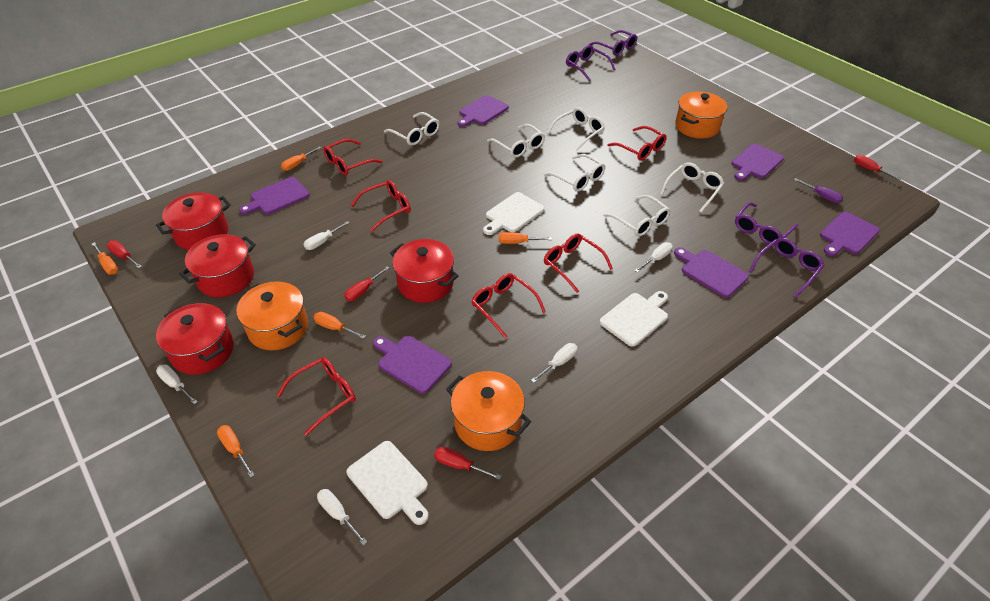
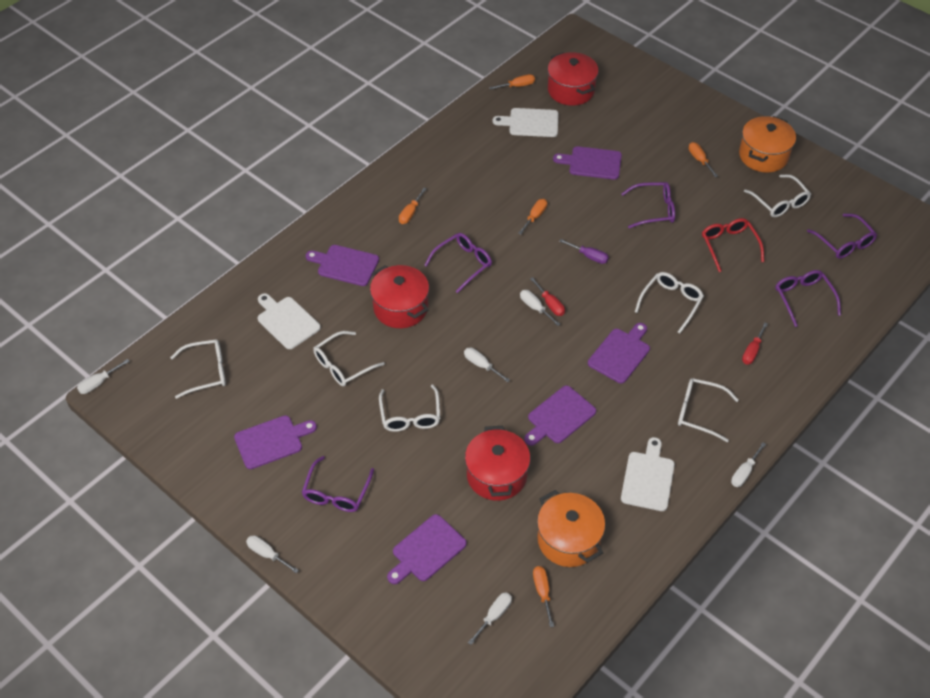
orange pot: [236,282,308,350] [446,371,531,451] [675,91,727,139] = 3 -> [537,490,605,567] [739,116,796,173] = 2
purple glasses: [566,45,615,81] [589,30,637,56] [735,202,798,244] [749,237,824,298] = 4 -> [302,456,374,512] [424,233,492,293] [621,182,675,228] [775,270,841,327] [807,213,877,259] = 5
red glasses: [276,357,356,436] [323,139,383,176] [350,180,411,231] [471,273,546,338] [544,233,613,293] [607,126,667,161] = 6 -> [702,218,764,272] = 1
red pot: [156,193,231,250] [156,303,234,375] [179,234,256,297] [390,239,459,303] = 4 -> [370,265,429,328] [465,426,530,501] [548,52,599,106] = 3
red screwdriver: [107,240,142,268] [344,266,389,301] [434,447,501,480] [854,155,901,180] = 4 -> [530,277,565,316] [742,323,768,364] = 2
white screwdriver: [156,364,198,404] [303,221,350,250] [317,489,367,546] [531,343,578,383] [635,242,673,273] = 5 -> [77,359,130,394] [246,535,299,573] [464,348,510,382] [468,592,512,645] [520,290,560,326] [731,442,766,487] = 6

